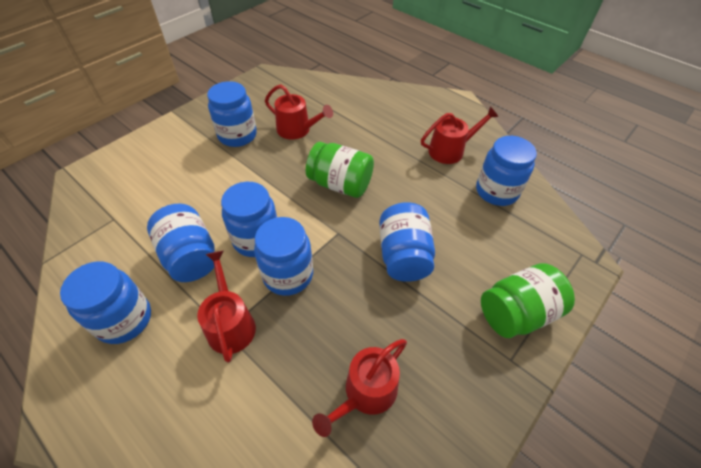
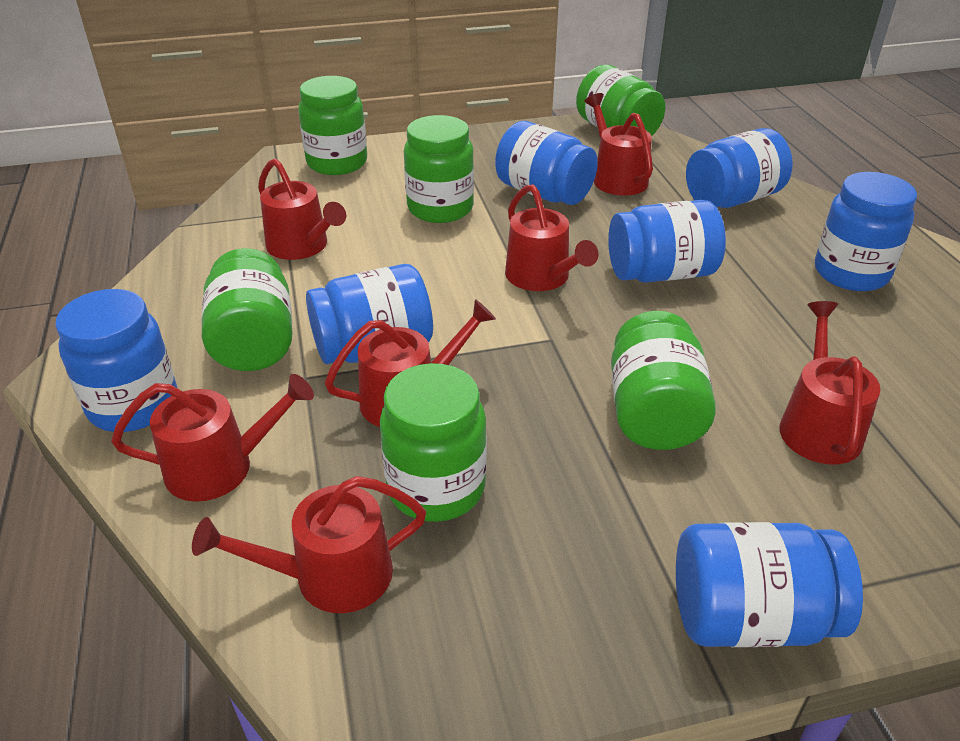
green jar: [306,142,374,198] [481,263,575,338] = 2 -> [201,248,293,371] [298,76,367,175] [379,363,487,522] [404,115,474,223] [576,65,665,136] [611,311,716,450] = 6
red watering can: [197,251,256,363] [265,84,333,139] [312,339,407,437] [421,107,499,164] = 4 -> [111,374,314,502] [192,476,426,613] [258,158,346,260] [325,299,496,427] [505,184,599,291] [585,93,653,196] [779,301,880,464] = 7

